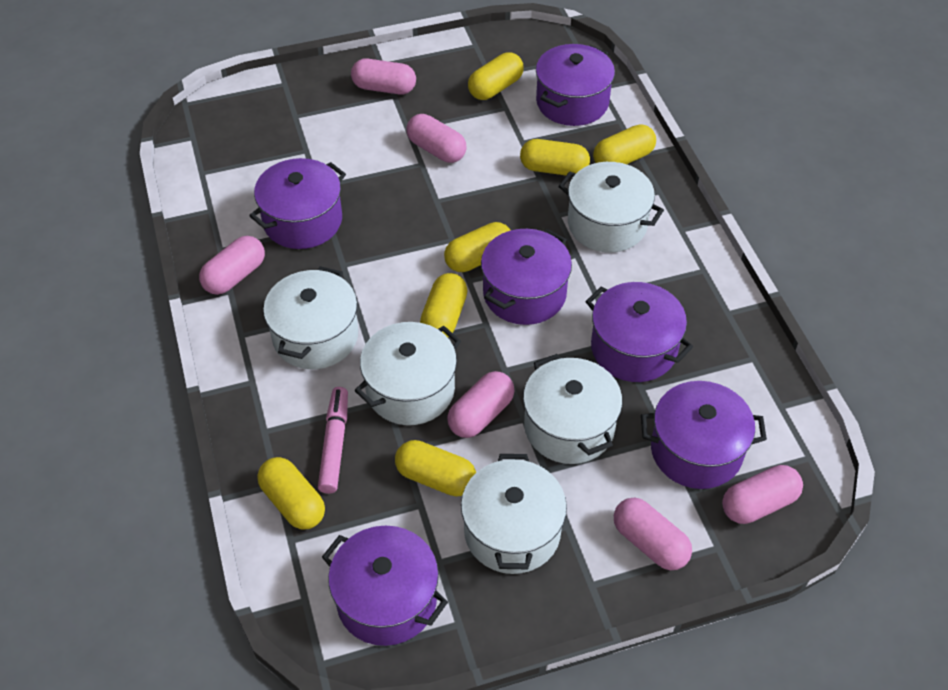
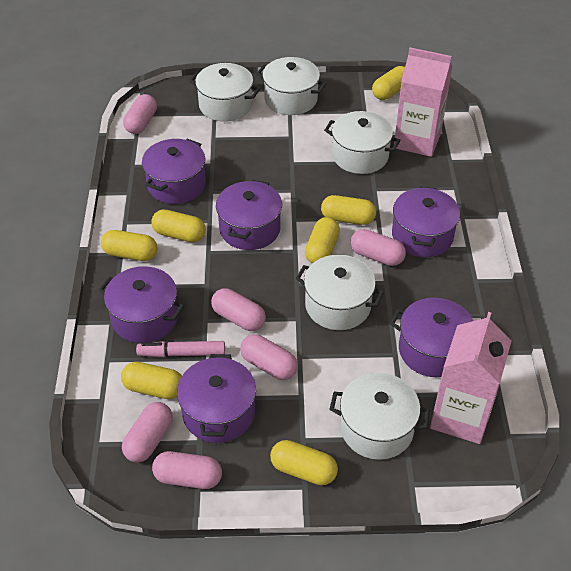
pink carton: none = 0 -> [394,47,453,157] [430,312,511,444] = 2

